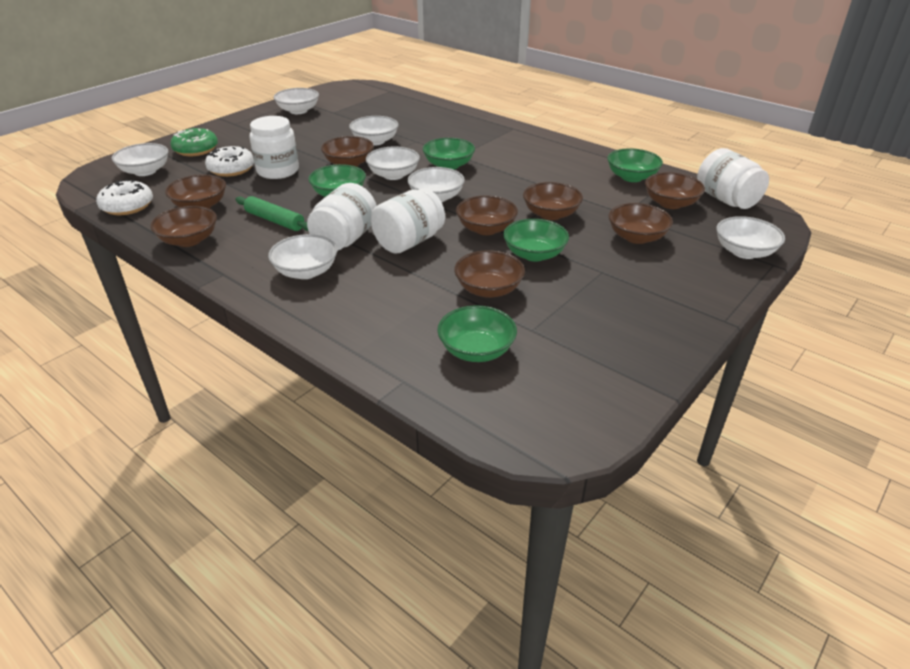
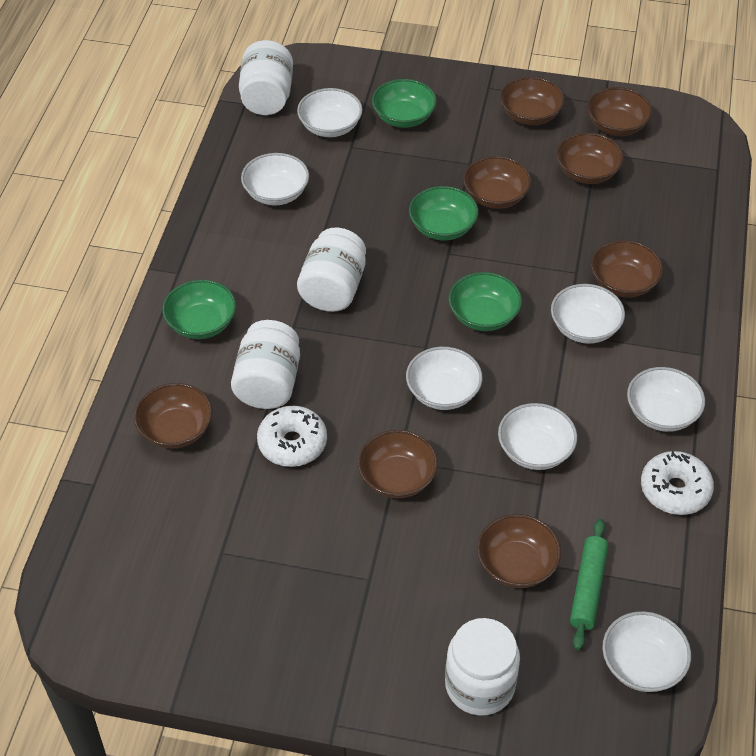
green bowl: [308,164,366,197] [423,138,475,170] [437,305,517,362] [503,219,569,262] [607,148,663,182] = 5 -> [162,280,236,339] [372,79,437,128] [409,186,478,241] [449,272,522,331] = 4
green donut: [170,128,218,156] = 1 -> none = 0

